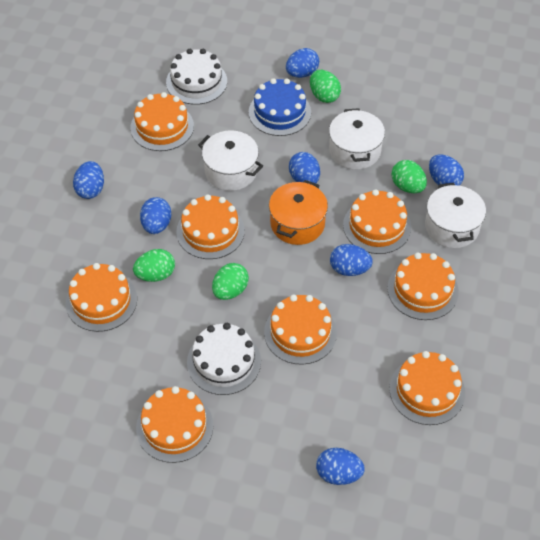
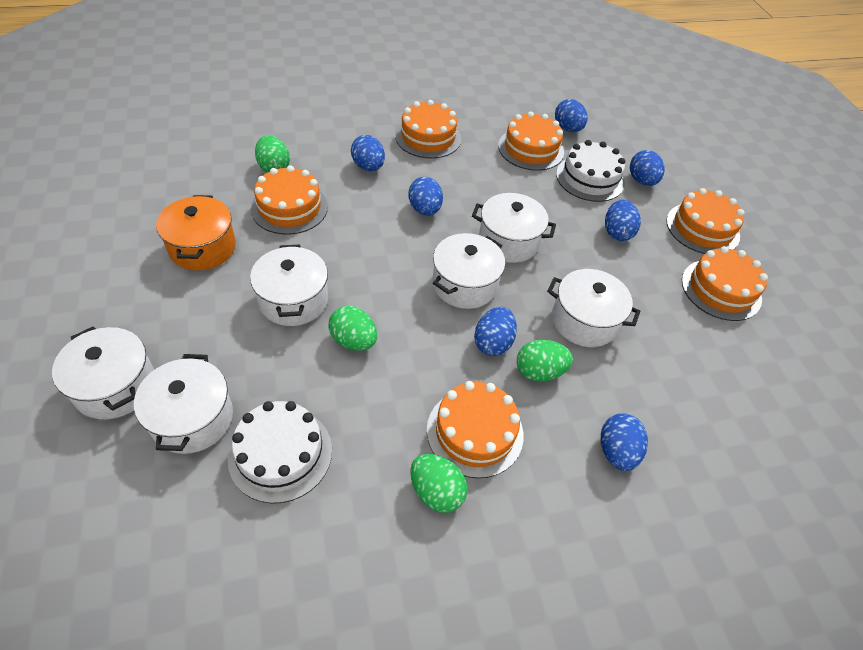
blue cake: [249,78,311,136] = 1 -> none = 0
orange cake: [65,263,137,332] [131,92,194,151] [136,386,213,463] [176,194,245,259] [264,295,337,365] [343,189,411,254] [387,252,459,320] [389,351,465,425] = 8 -> [251,165,328,235] [395,100,461,158] [427,381,524,478] [498,111,564,171] [666,188,744,254] [682,246,768,321] = 6
white pot: [198,130,263,191] [329,108,385,170] [425,182,486,248] = 3 -> [52,326,154,419] [134,354,233,454] [250,245,328,326] [433,233,505,309] [472,193,556,263] [547,269,640,347] = 6

